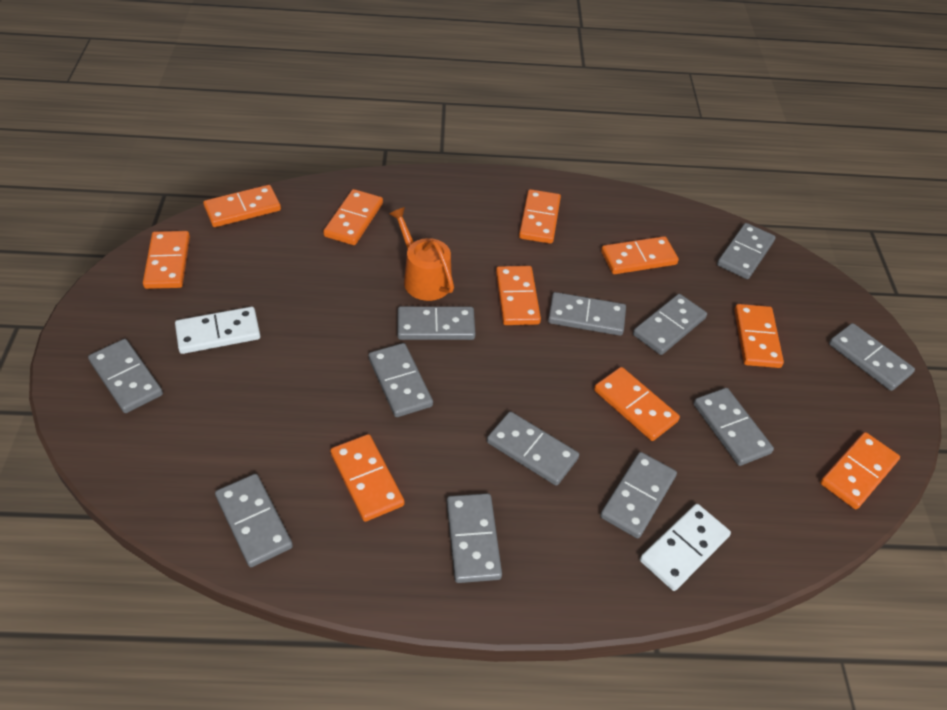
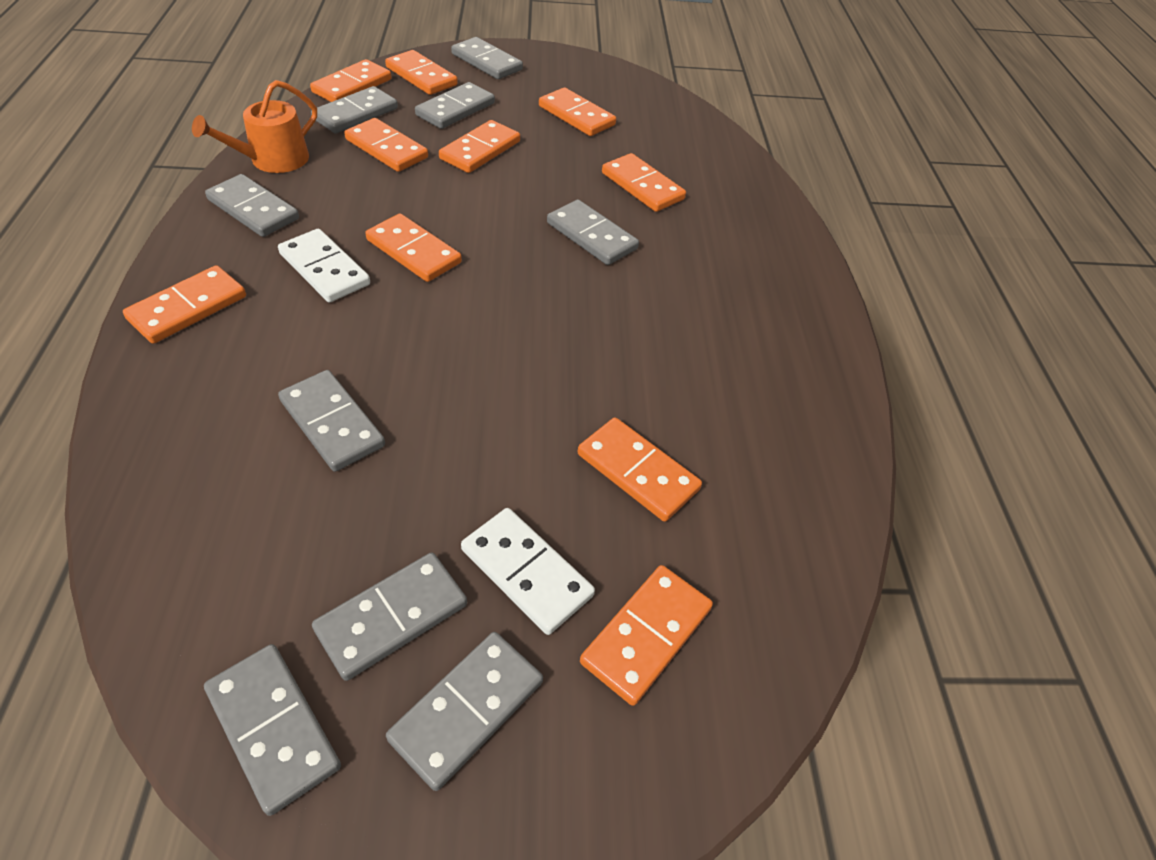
grey domino: [88,339,163,413] [215,474,293,567] [368,343,433,417] [397,306,476,340] [447,493,502,583] [487,411,579,486] [548,292,626,336] [600,452,677,539] [633,294,707,355] [694,388,774,466] [717,223,776,279] [829,323,915,391] = 12 -> [204,644,341,816] [205,174,299,237] [278,370,385,472] [311,86,398,134] [312,553,467,681] [386,632,543,791] [415,82,495,129] [451,37,523,79] [547,200,639,265] = 9

